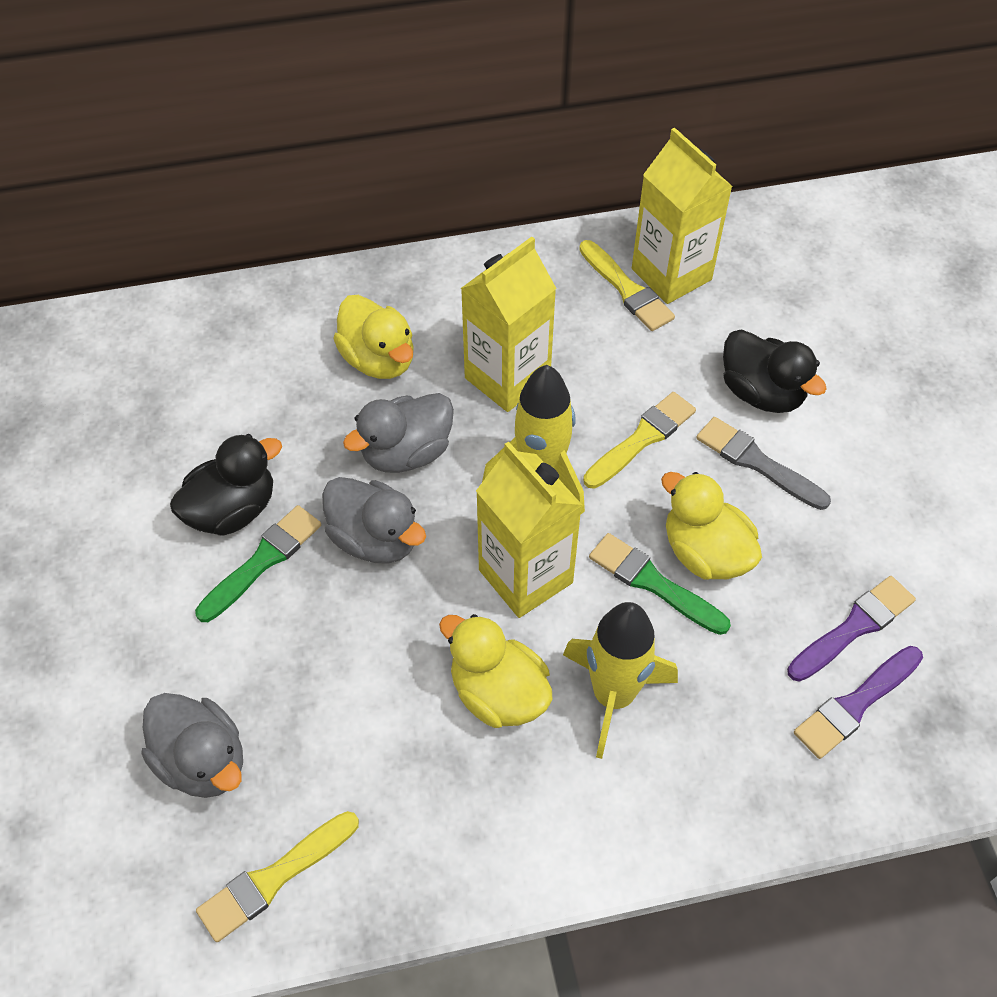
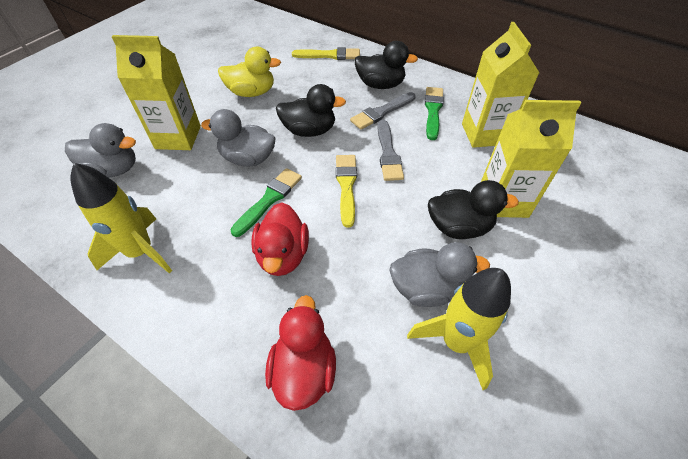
black duck: [170,434,282,536] [723,329,827,413] = 2 -> [276,84,346,137] [354,41,418,89] [428,180,519,239] = 3
grey brush: [696,417,831,510] = 1 -> [350,92,416,130] [378,120,404,181] = 2
purple brush: [787,576,916,682] [794,646,923,759] = 2 -> none = 0
red duck: none = 0 -> [251,202,309,276] [265,295,336,411] = 2
yellow brush: [196,811,359,942] [579,240,675,331] [583,392,696,489] = 3 -> [292,47,360,60] [336,155,357,228] = 2
yellow duck: [333,295,414,379] [439,614,553,728] [661,472,762,580] = 3 -> [218,47,281,97] = 1

